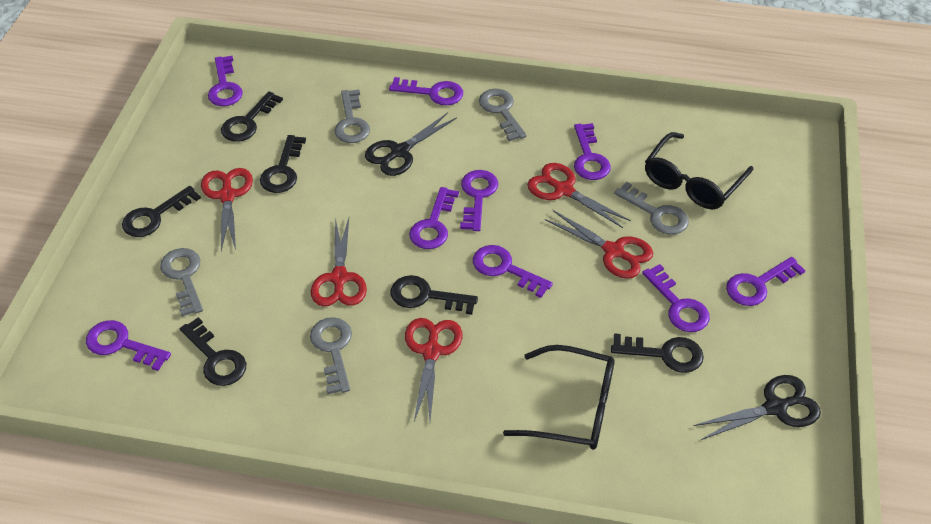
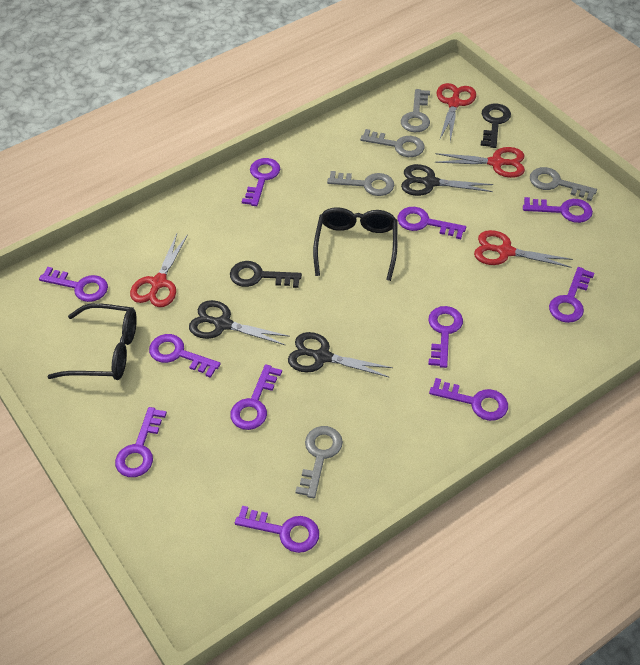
black key: [122,186,201,237] [180,317,246,386] [221,91,283,142] [260,135,306,193] [390,275,478,315] [611,333,704,373] = 6 -> [230,261,302,288] [481,103,511,148] = 2
black scissors: [365,113,457,176] [694,375,821,440] = 2 -> [189,300,290,345] [288,332,393,378] [401,164,493,196] = 3
purple key: [86,320,171,371] [208,56,243,106] [389,77,463,106] [409,187,459,249] [460,170,498,231] [473,245,553,298] [574,123,611,180] [642,264,710,332] [726,257,805,306] = 9 -> [39,267,108,302] [115,407,167,477] [149,334,221,378] [230,364,282,430] [235,506,319,553] [242,158,280,206] [397,207,466,239] [428,306,463,368] [429,378,508,421] [523,197,593,223] [549,267,594,323] = 11
red scissors: [201,168,253,251] [311,218,367,306] [405,318,463,421] [527,163,631,228] [545,210,653,279] = 5 -> [130,234,188,307] [435,147,525,178] [437,83,476,142] [474,230,573,268] = 4

